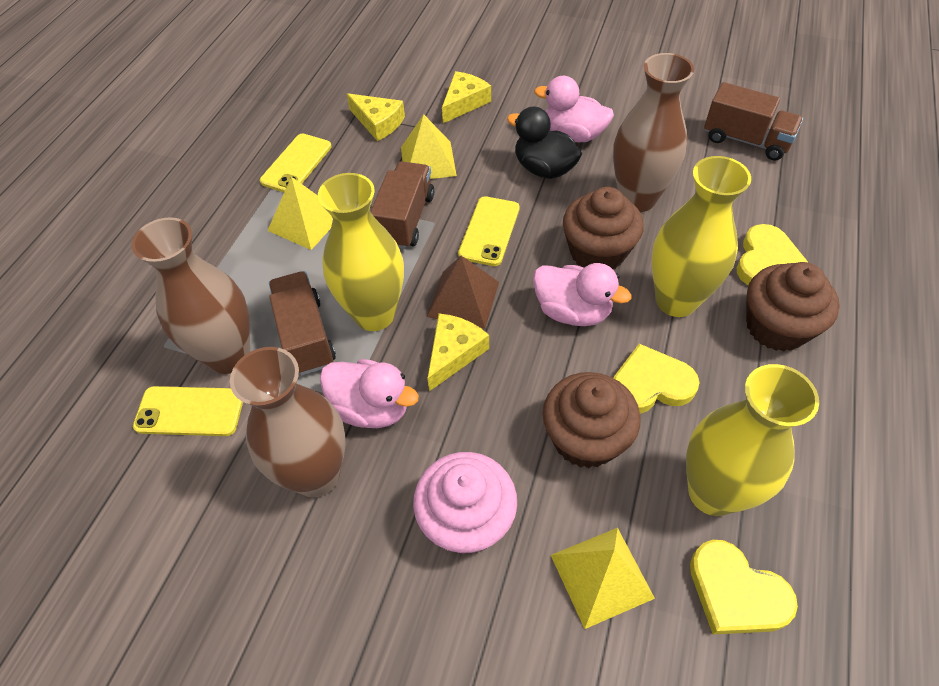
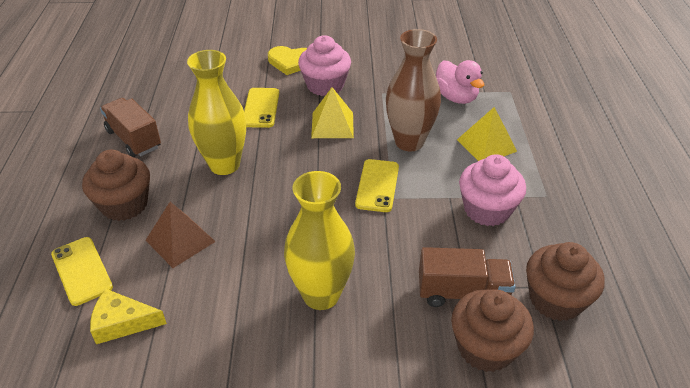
black duck: [507,106,582,179] = 1 -> none = 0
brown truck: [269,271,336,376] [370,161,434,249] [704,82,803,161] = 3 -> [100,98,161,157] [419,247,516,307] = 2
brown vase: [132,217,250,374] [230,347,346,498] [613,53,694,212] = 3 -> [386,29,441,151] = 1
pink cupcake: [413,452,517,554] = 1 -> [298,35,351,96] [459,154,526,226] = 2
pink duck: [320,359,419,428] [533,263,631,326] [534,76,614,142] = 3 -> [436,60,484,104] = 1
yellow cheese: [347,93,405,141] [427,313,489,391] [442,71,491,123] = 3 -> [90,289,167,344] = 1
yellow heart: [614,344,699,414] [690,540,798,634] [737,224,809,285] = 3 -> [268,46,307,75] = 1
yellow pyramid: [267,177,333,250] [401,114,457,179] [551,528,655,629] = 3 -> [311,87,354,138] [457,107,517,161] = 2
yellow vase: [318,173,404,331] [652,156,751,317] [686,364,819,516] = 3 -> [187,50,246,175] [284,171,355,310] = 2

